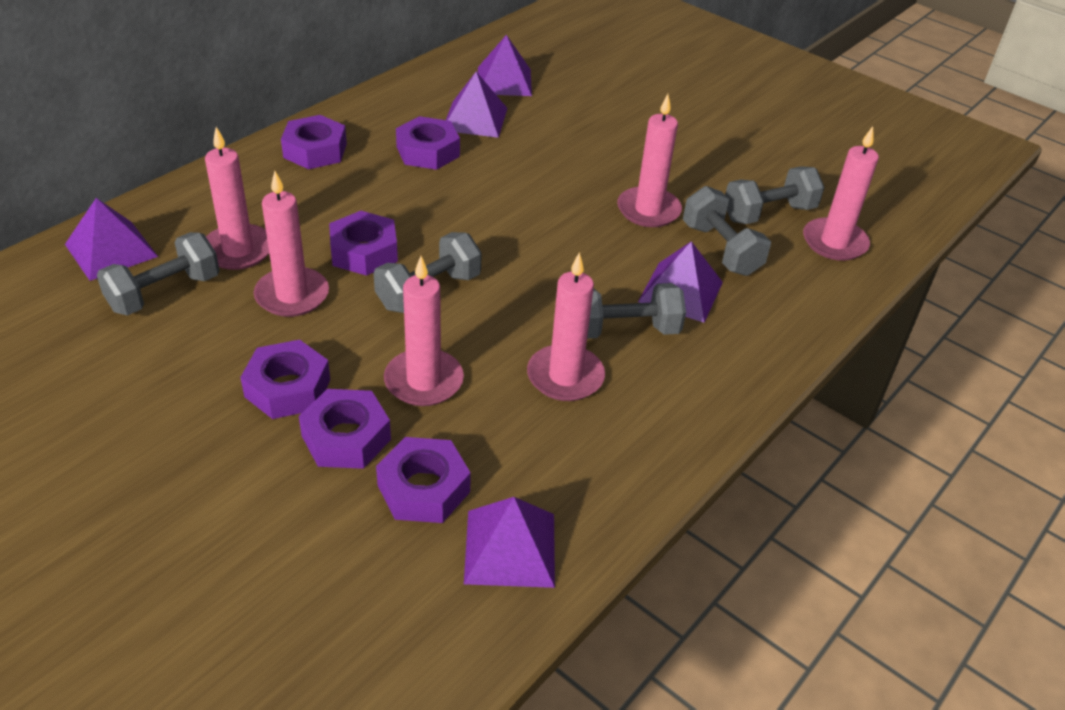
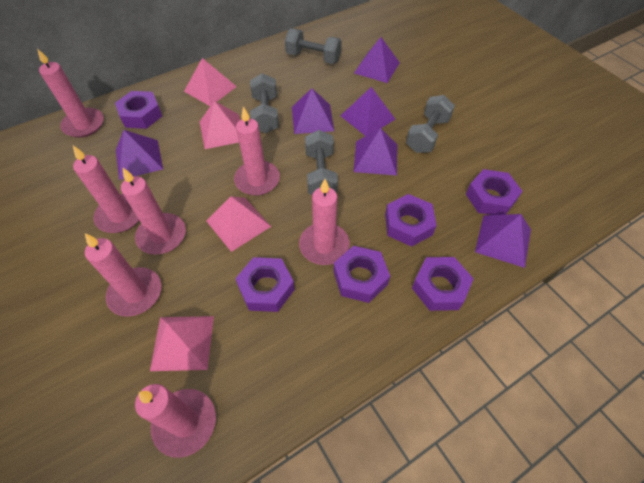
grey dumbbell: [97,232,220,316] [374,232,482,313] [587,283,686,339] [683,186,771,276] [725,166,825,224] = 5 -> [250,73,279,133] [285,28,342,64] [305,130,338,195] [406,95,455,153] = 4
pink candle: [205,127,269,270] [254,171,329,317] [384,256,464,406] [527,252,605,401] [617,94,682,227] [803,126,879,261] = 6 -> [37,49,104,138] [73,145,139,233] [85,233,161,317] [121,168,186,255] [135,384,216,458] [234,107,280,196] [299,179,350,265] = 7
pink pyramid: none = 0 -> [150,316,214,371] [184,58,237,106] [200,101,240,149] [207,196,271,252] = 4
purple pyramid: [65,198,158,281] [446,72,507,138] [464,497,555,588] [478,35,532,96] [638,241,723,323] = 5 -> [116,130,163,180] [292,88,334,134] [341,87,395,136] [354,37,400,83] [354,128,397,175] [475,214,531,268] = 6

